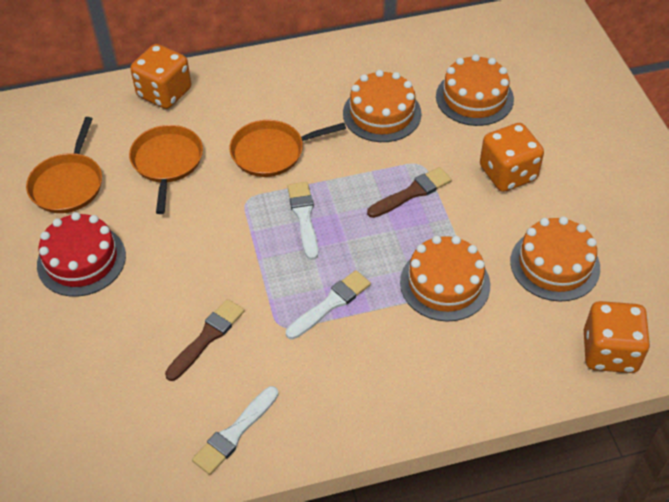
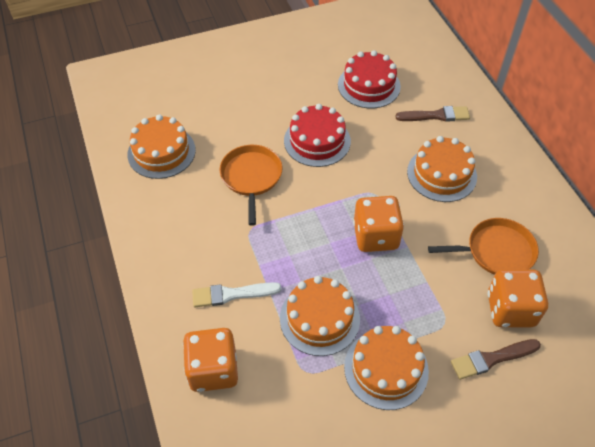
orange pan: [26,117,102,213] [129,125,203,214] [229,120,346,177] = 3 -> [220,145,282,226] [428,218,539,275] = 2
red cake: [37,212,126,297] = 1 -> [284,104,351,167] [338,50,401,108] = 2
white brush: [192,386,279,475] [286,270,371,339] [288,182,318,260] = 3 -> [192,282,282,307] = 1

